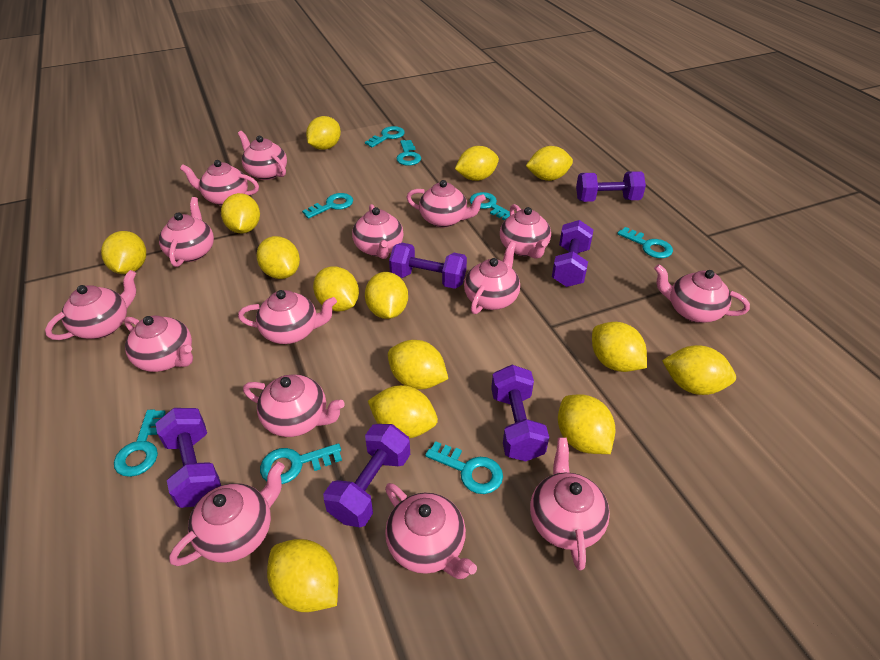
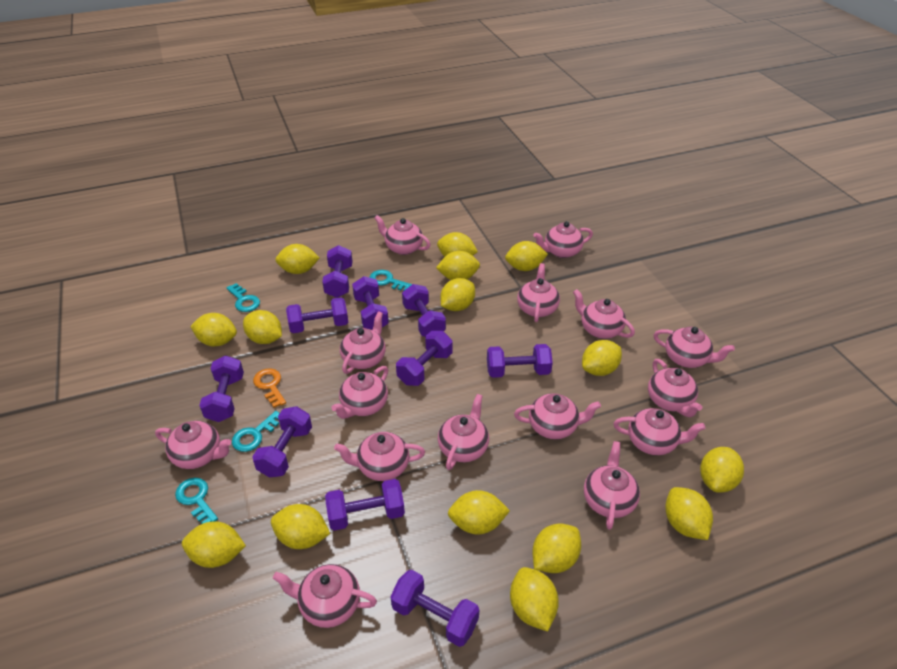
orange key: none = 0 -> [253,368,286,408] = 1
purple dumbbell: [155,408,221,508] [323,424,410,527] [389,243,467,289] [491,365,549,461] [552,220,593,287] [576,171,646,202] = 6 -> [199,356,244,422] [252,406,312,478] [286,297,348,333] [322,245,353,298] [325,479,405,531] [352,276,389,330] [390,570,479,647] [396,331,453,386] [402,284,446,337] [487,344,553,378] = 10
turquoise key: [114,409,166,477] [260,443,342,484] [302,193,353,219] [365,126,405,148] [396,140,421,166] [425,441,503,494] [470,192,510,220] [617,227,673,258] = 8 -> [175,478,218,524] [226,283,260,312] [232,411,280,452] [369,270,412,291] = 4
yellow lemon: [101,231,146,274] [221,193,260,233] [257,236,300,279] [267,539,338,612] [306,116,341,150] [313,266,359,312] [365,272,408,319] [368,385,438,438] [388,340,448,390] [455,146,499,181] [526,146,573,181] [558,394,615,454] [592,322,647,372] [662,345,736,395] = 14 -> [182,521,246,568] [190,313,237,346] [243,310,282,344] [271,504,330,549] [276,244,319,274] [436,251,480,280] [437,232,478,257] [440,278,475,311] [448,490,510,534] [505,241,548,271] [510,567,559,631] [532,524,581,573] [582,340,622,376] [665,487,713,540] [700,447,744,493] = 15

